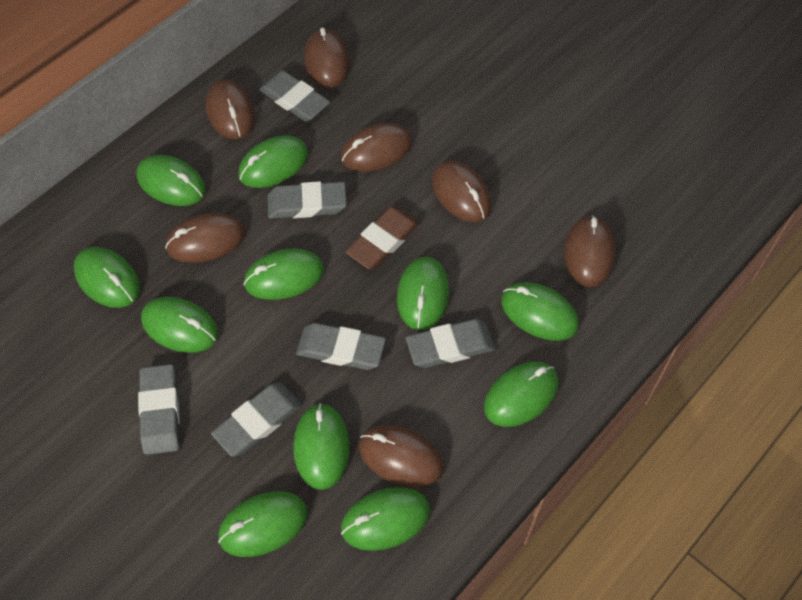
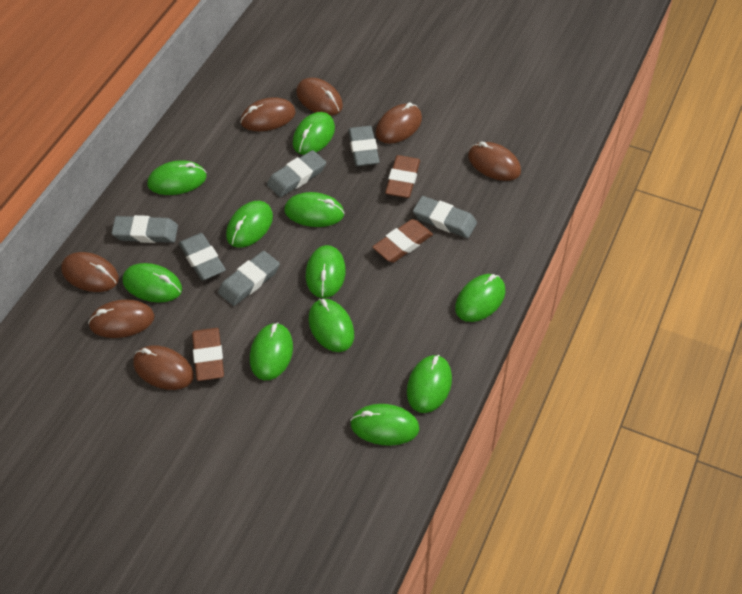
brown eraser: [346,206,420,269] = 1 -> [192,328,224,381] [372,219,433,263] [385,155,420,198] = 3

